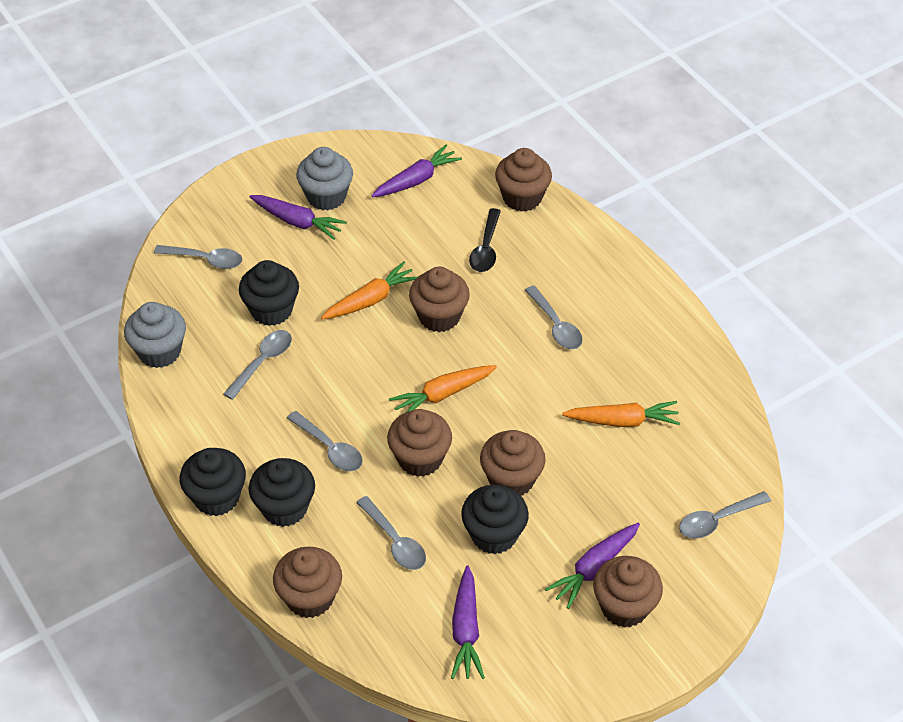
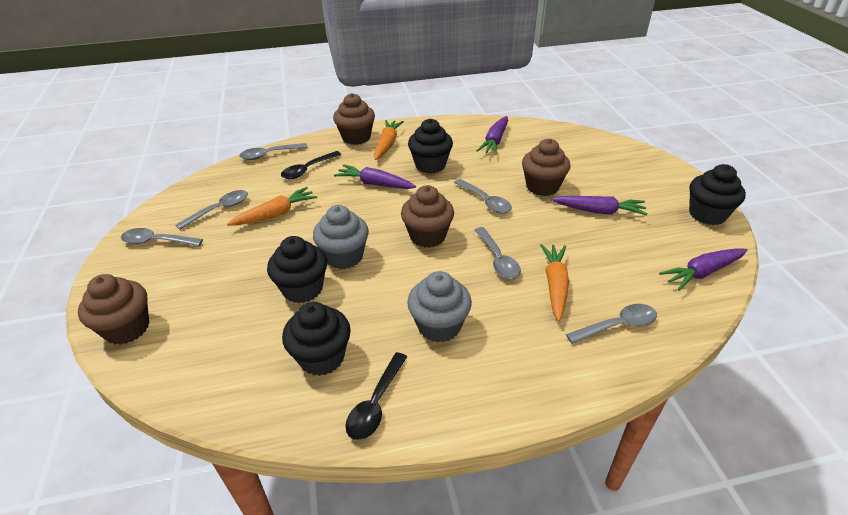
black spoon: [469,208,501,272] = 1 -> [281,151,341,179] [345,352,407,440] = 2
brown cupcake: [273,547,342,618] [387,409,452,477] [409,267,470,332] [480,430,546,496] [495,148,552,212] [593,556,663,628] = 6 -> [78,274,149,345] [333,93,375,145] [401,185,454,248] [522,139,571,196] = 4

